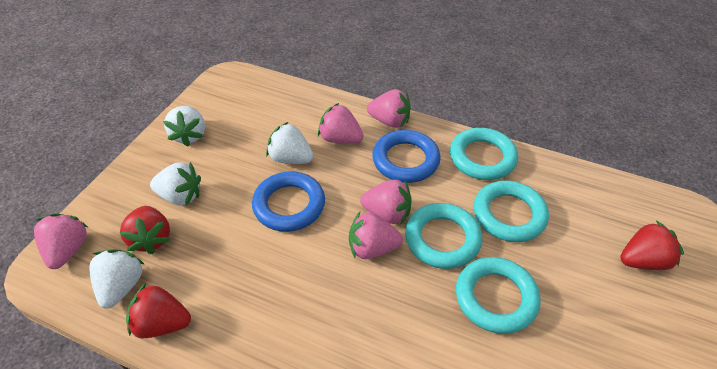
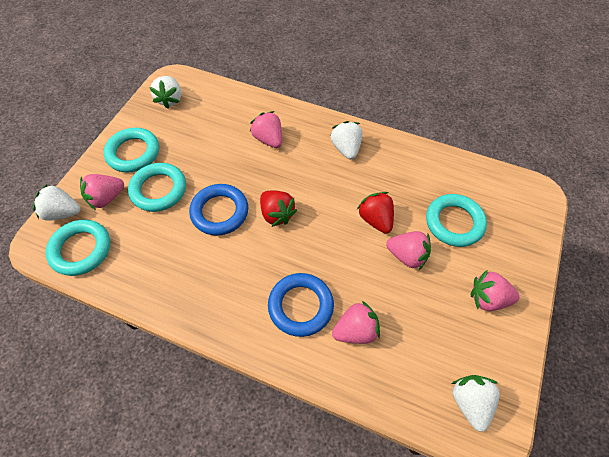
red strawberry: [119,206,170,254] [126,283,191,338] [620,221,684,270] = 3 -> [260,190,297,227] [357,192,394,234] = 2

